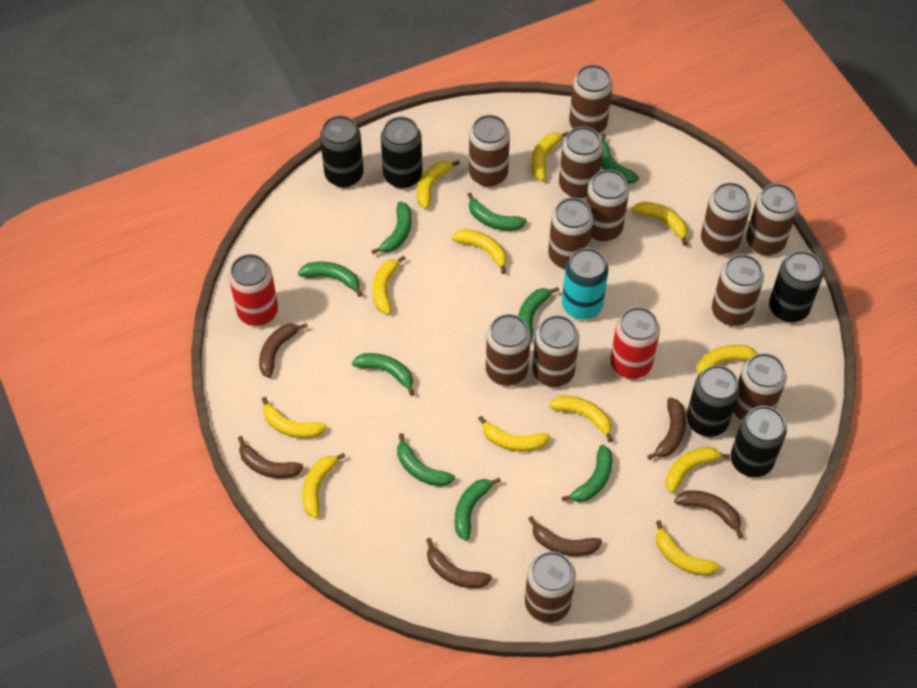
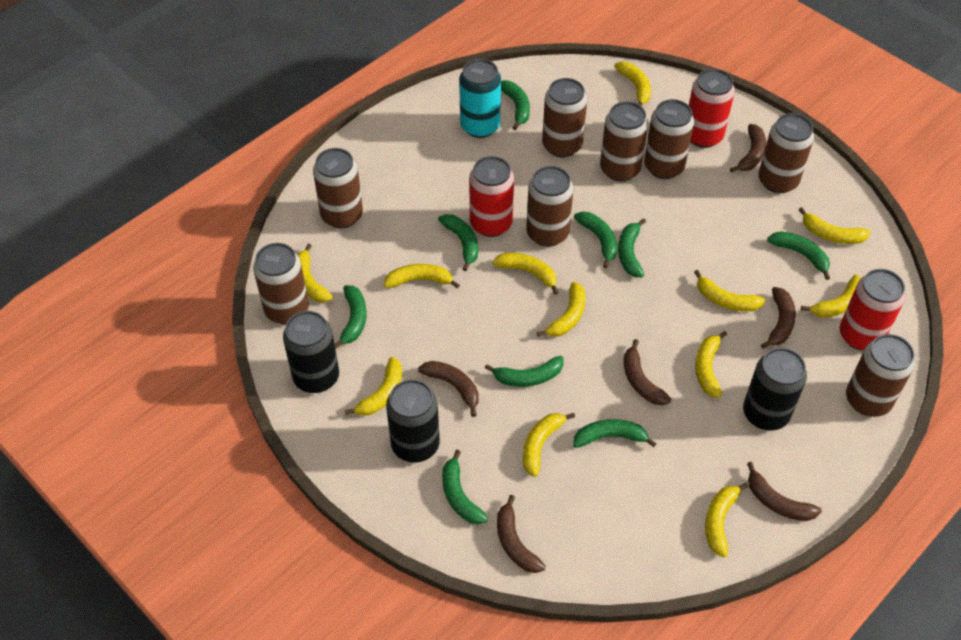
black can: [320,115,364,187] [381,117,422,188] [686,365,740,437] [731,406,787,477] [769,251,823,322] = 5 -> [283,311,339,393] [386,379,440,463] [743,348,807,431] = 3
brown can: [469,115,510,187] [486,314,531,386] [525,552,576,623] [532,315,579,387] [548,198,594,269] [559,126,603,198] [569,65,613,134] [586,169,629,241] [701,182,751,254] [712,254,764,326] [733,353,786,421] [746,183,798,255] = 12 -> [253,243,309,325] [313,148,363,229] [526,166,573,247] [542,78,587,157] [600,101,648,181] [644,99,694,179] [759,113,814,193] [846,334,915,417] = 8
red can: [229,254,278,326] [610,307,660,379] = 2 -> [469,156,514,237] [689,68,735,148] [840,269,906,351] = 3

